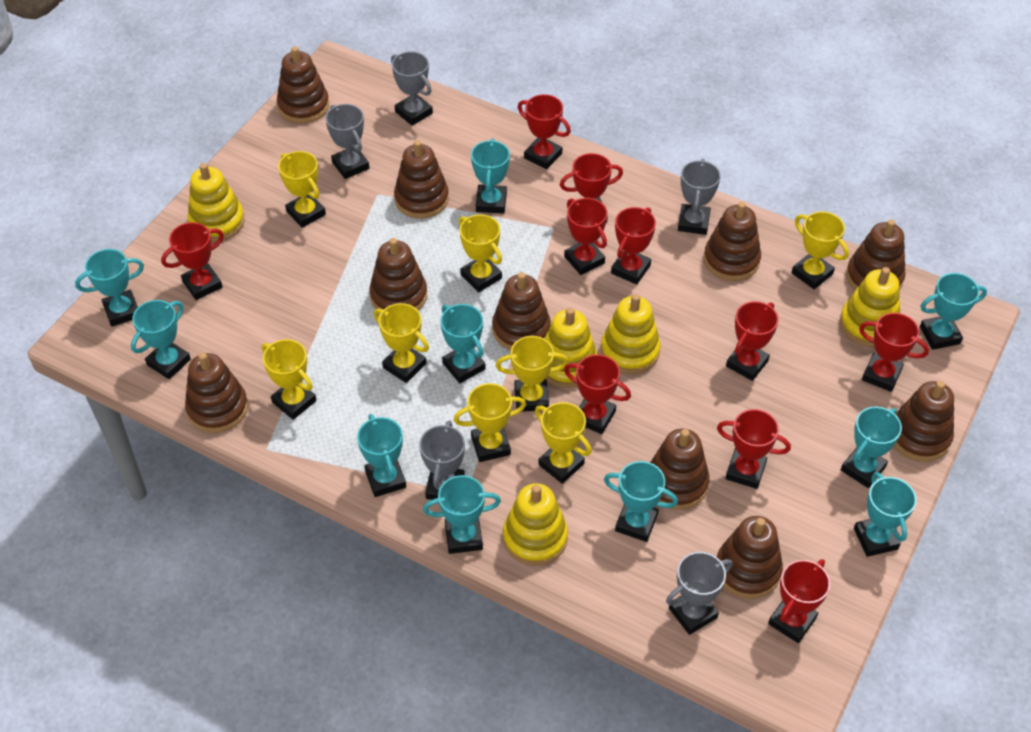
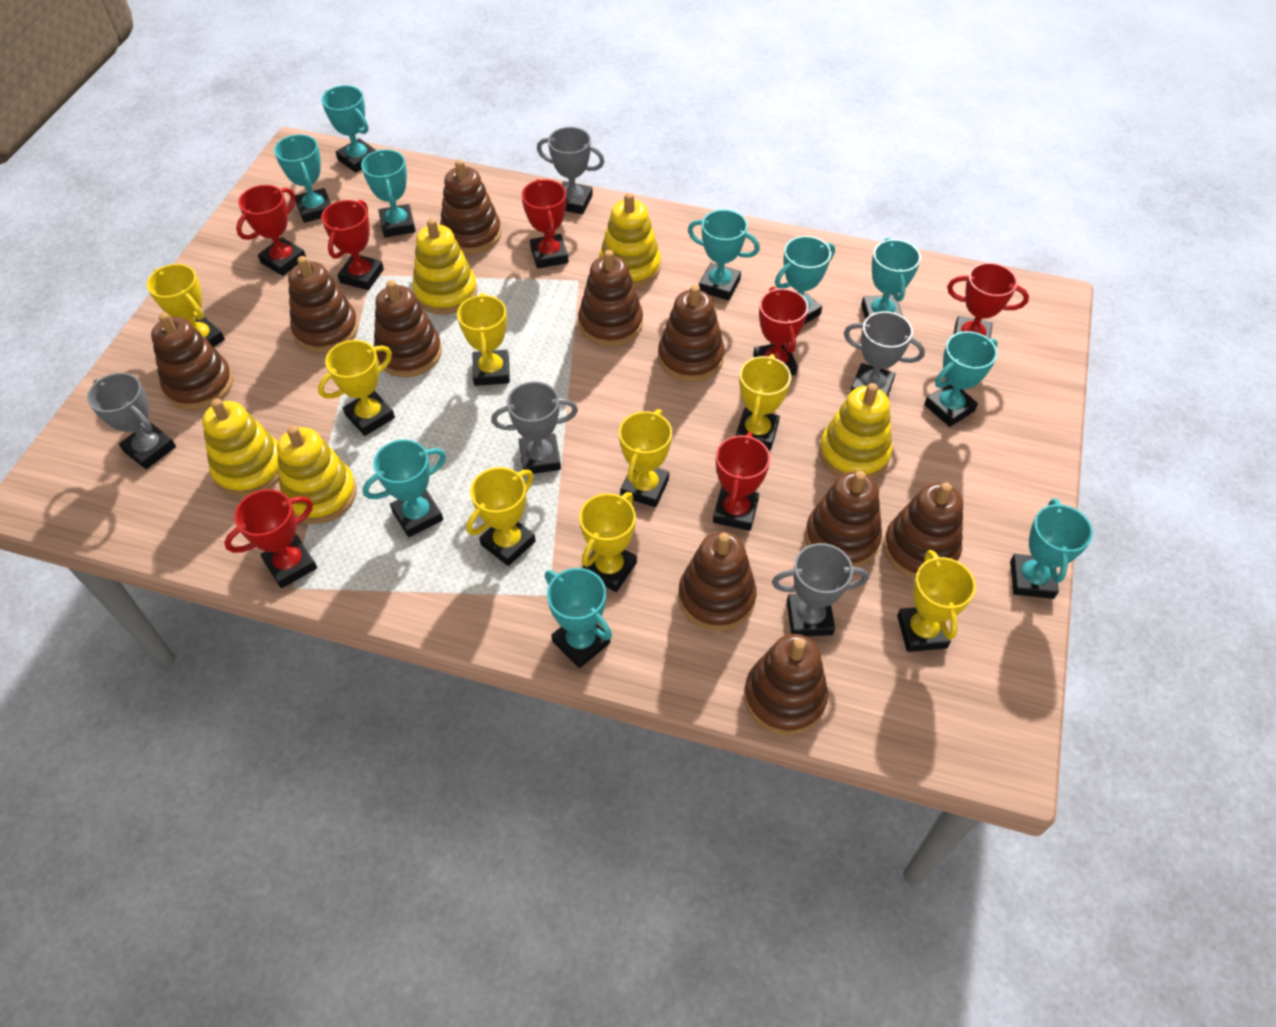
red trophy: [161,222,224,300] [518,94,571,170] [560,153,623,223] [564,198,607,275] [564,354,631,434] [611,207,656,285] [717,409,791,489] [726,301,779,381] [768,559,830,643] [859,313,929,392] = 10 -> [224,489,317,588] [236,185,306,276] [321,200,384,290] [522,179,569,268] [713,432,770,531] [753,287,808,376] [947,263,1029,339] = 7

